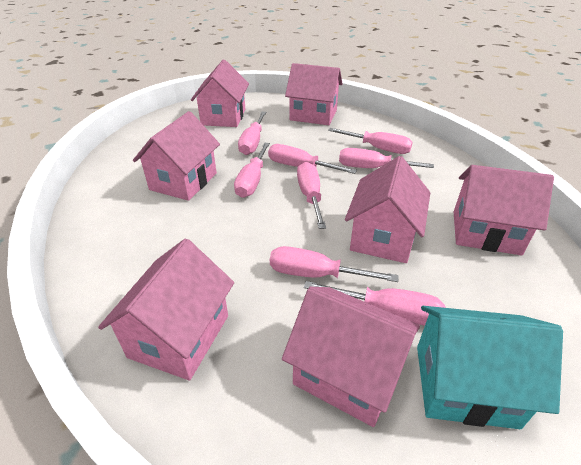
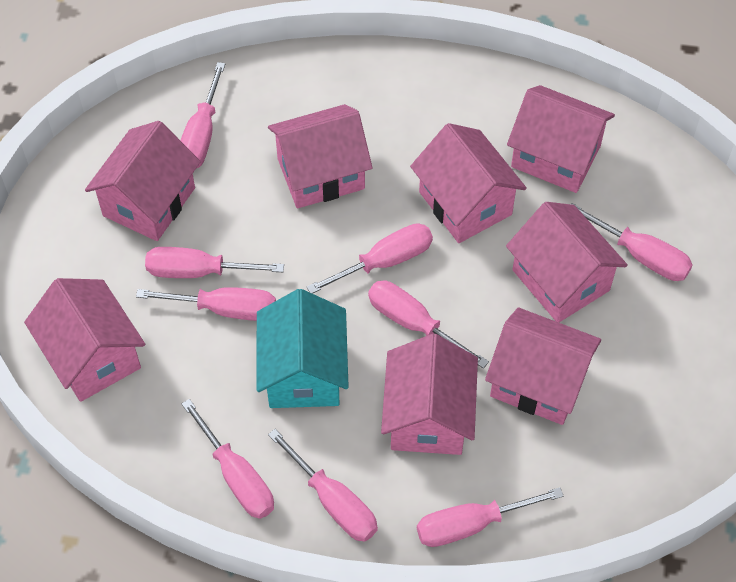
pink house: [98,239,234,380] [133,111,220,201] [191,60,249,127] [282,287,420,427] [285,63,342,125] [345,156,430,263] [454,165,554,255] = 7 -> [24,278,145,402] [85,121,201,241] [268,104,372,208] [381,334,478,455] [410,123,527,243] [485,307,601,425] [506,202,628,323] [507,85,615,193] = 8
pink screwdriver: [234,142,270,198] [238,112,266,155] [268,144,357,174] [270,246,399,282] [297,162,326,229] [304,281,446,326] [328,128,413,154] [339,148,434,168] = 8 -> [136,287,276,321] [145,247,284,278] [180,62,225,169] [182,399,274,519] [268,429,378,542] [307,223,433,294] [368,280,489,369] [417,487,564,547] [571,203,693,281] = 9

